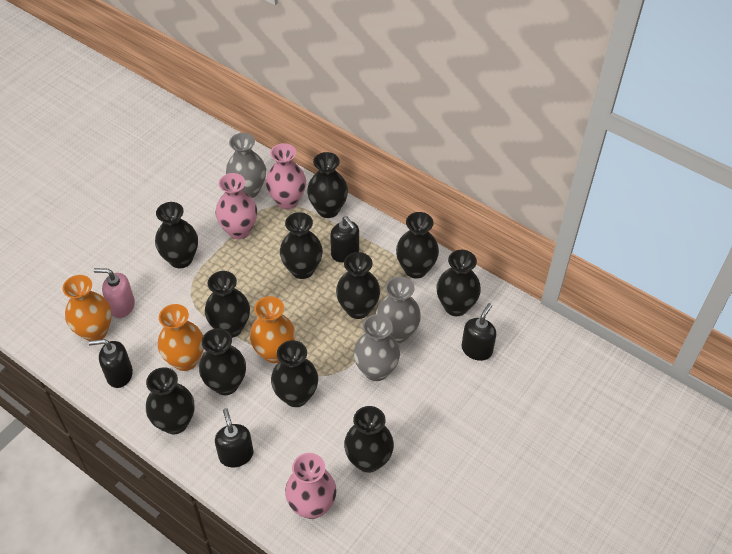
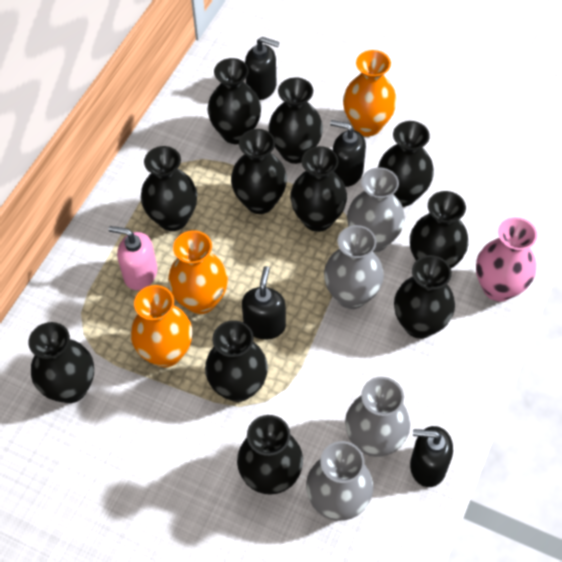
grey vase: [226,133,266,198] [354,314,400,381] [376,276,421,343] = 3 -> [306,441,373,521] [324,225,384,309] [345,377,410,457] [347,167,405,253] = 4
pink vase: [215,173,257,239] [266,143,306,209] [285,453,337,519] = 3 -> [476,217,537,302] = 1

